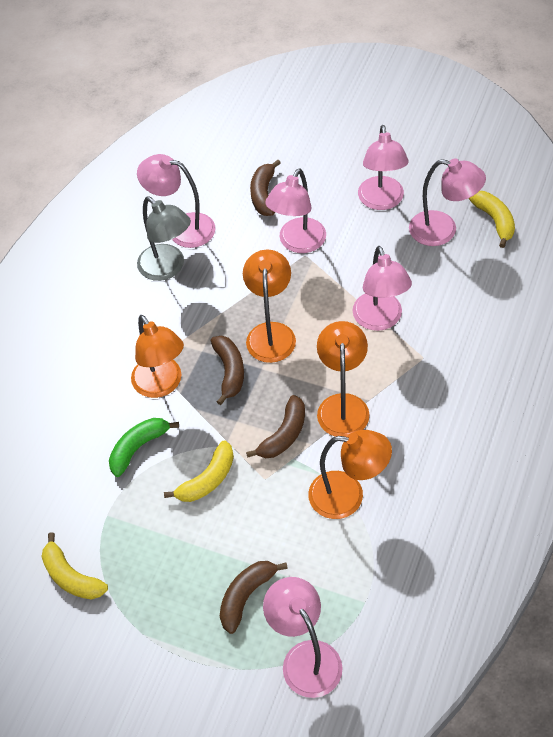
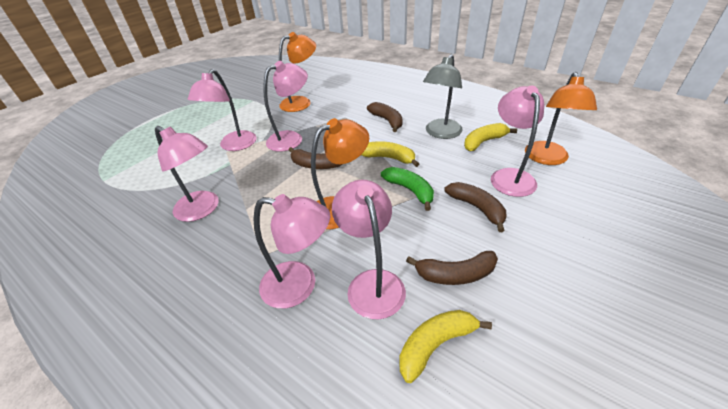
orange lamp: [131,315,184,398] [243,249,296,363] [308,430,392,519] [317,321,370,437] = 4 -> [279,32,316,112] [311,118,369,229] [525,72,597,165] = 3

